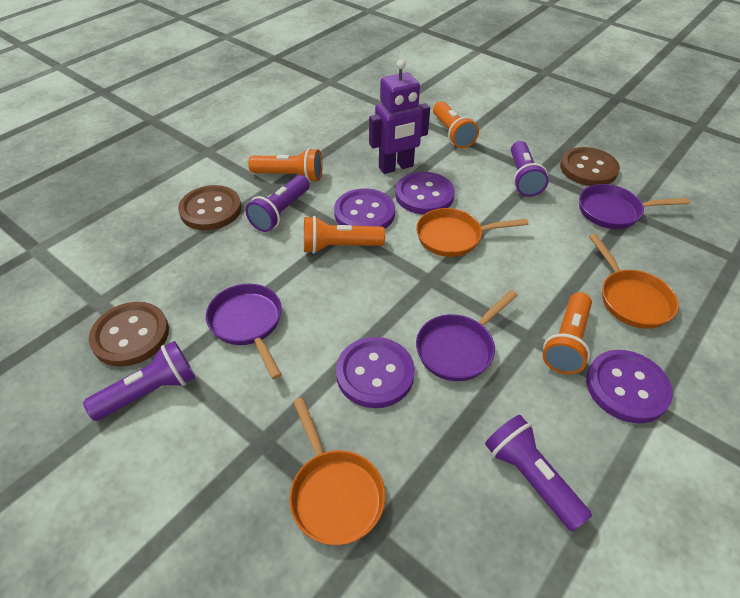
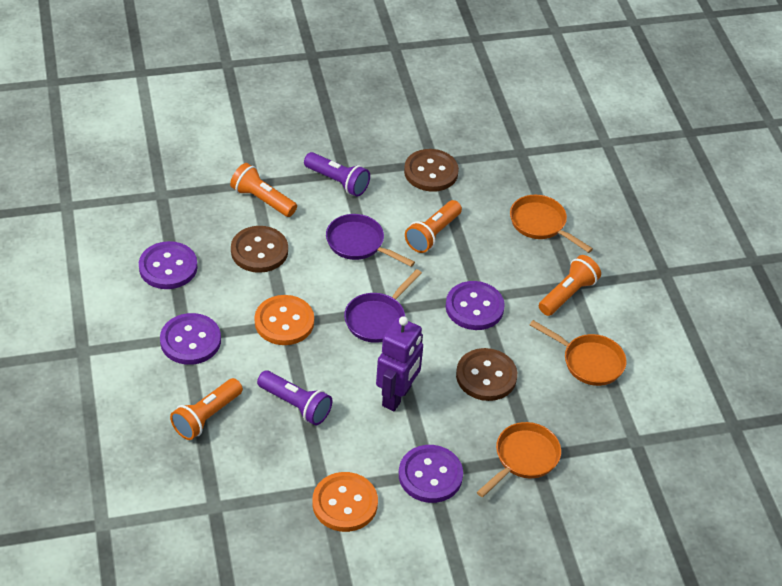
orange button: none = 0 -> [255,295,314,345] [312,472,378,532] = 2
purple flashlight: [83,341,195,421] [245,175,310,232] [485,415,592,532] [511,141,549,197] = 4 -> [257,370,332,425] [304,152,370,197] = 2
purple pan: [206,284,282,379] [416,290,518,381] [579,184,690,229] = 3 -> [326,214,415,267] [344,269,422,343] = 2

